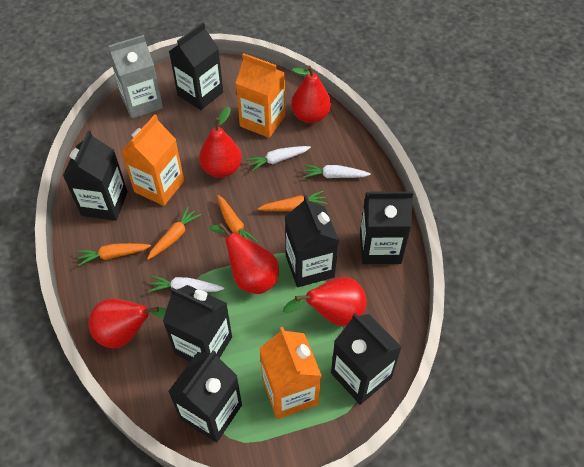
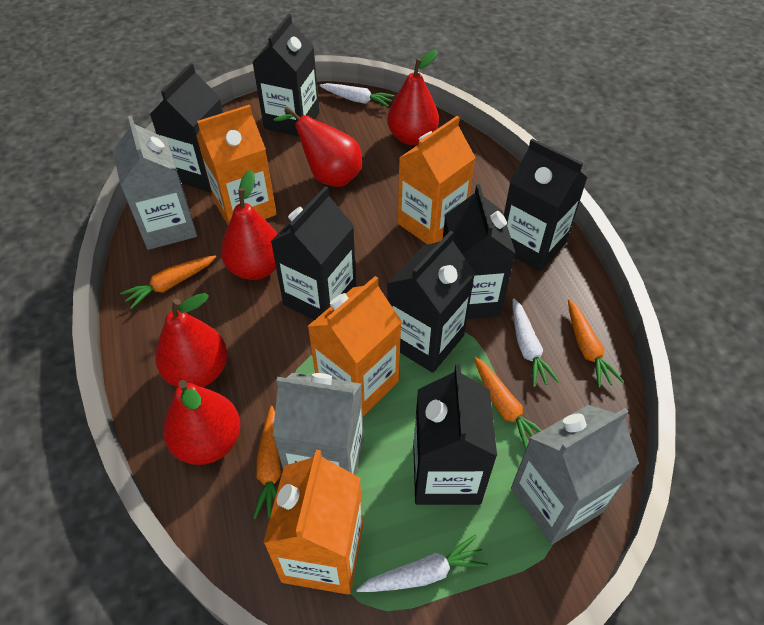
grey carton: [109,35,163,119] = 1 -> [113,116,197,250] [273,373,364,475] [511,405,639,544] = 3
orange carton: [121,115,184,206] [235,54,285,138] [259,327,322,419] = 3 -> [196,105,277,225] [263,450,363,595] [307,276,402,416] [398,116,476,245] = 4

